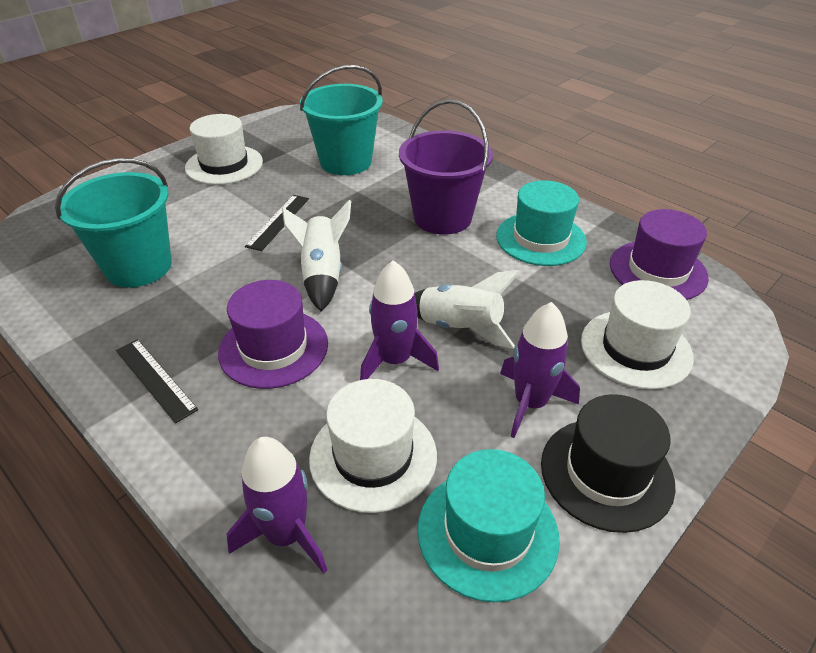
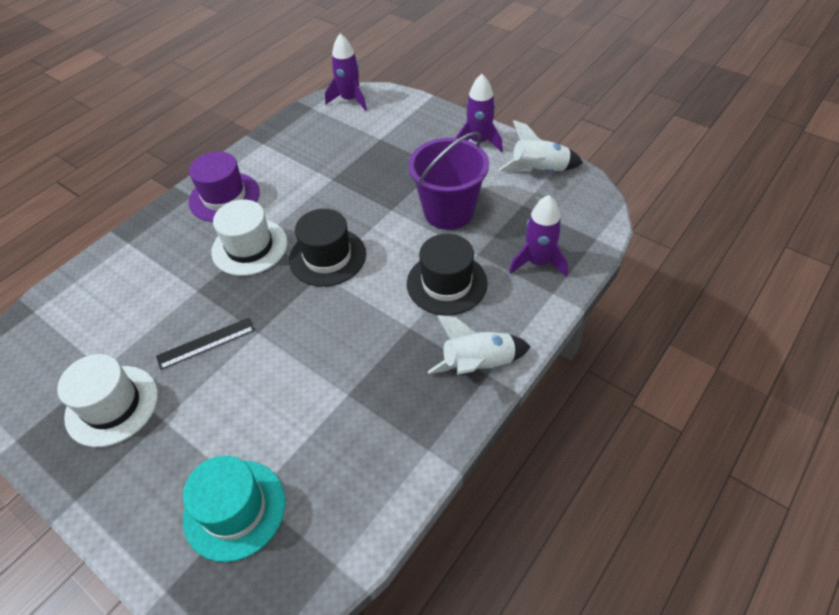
black hat: [541,394,676,533] = 1 -> [289,209,366,287] [407,234,488,316] = 2
black ruler: [116,339,198,423] [245,195,309,251] = 2 -> [156,318,255,370] = 1
purple hat: [218,280,328,389] [610,209,709,300] = 2 -> [189,151,260,222] = 1
turquoise bucket: [55,158,172,288] [300,65,383,175] = 2 -> none = 0
turquoise hat: [417,449,560,602] [496,180,587,266] = 2 -> [183,456,285,562] = 1
white hat: [185,114,263,185] [309,379,437,513] [581,280,694,390] = 3 -> [57,354,158,447] [211,200,288,276] = 2

